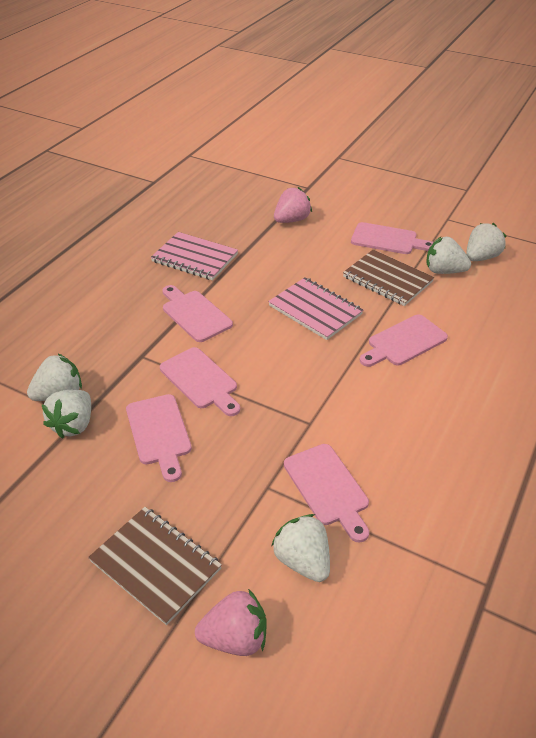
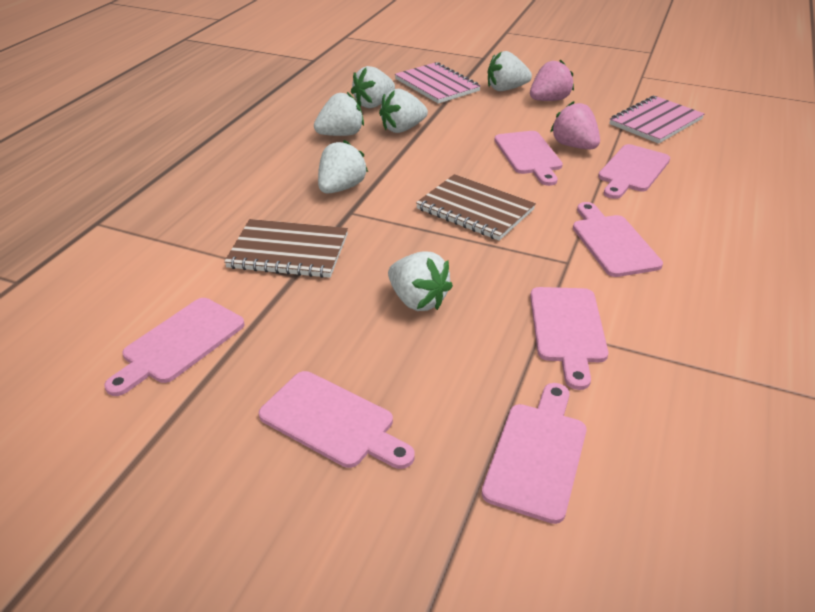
pink cutting board: [126,394,192,482] [160,347,240,416] [162,285,233,342] [284,444,369,543] [351,222,434,254] [360,314,448,367] = 6 -> [104,298,245,396] [259,371,415,469] [482,383,587,524] [495,131,563,186] [530,287,608,390] [573,202,663,277] [598,144,670,199] = 7
white strawberry: [27,353,82,401] [41,390,91,439] [271,514,330,582] [426,237,471,274] [466,223,506,261] = 5 -> [314,92,364,136] [318,140,368,194] [351,66,395,108] [379,89,428,133] [388,251,453,311] [488,51,532,91] = 6

